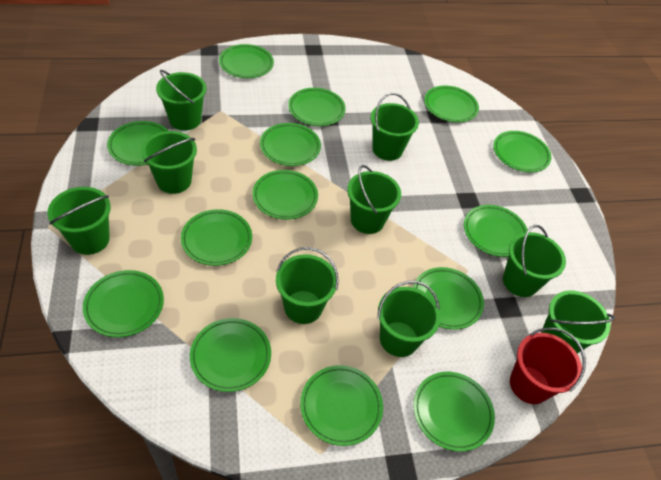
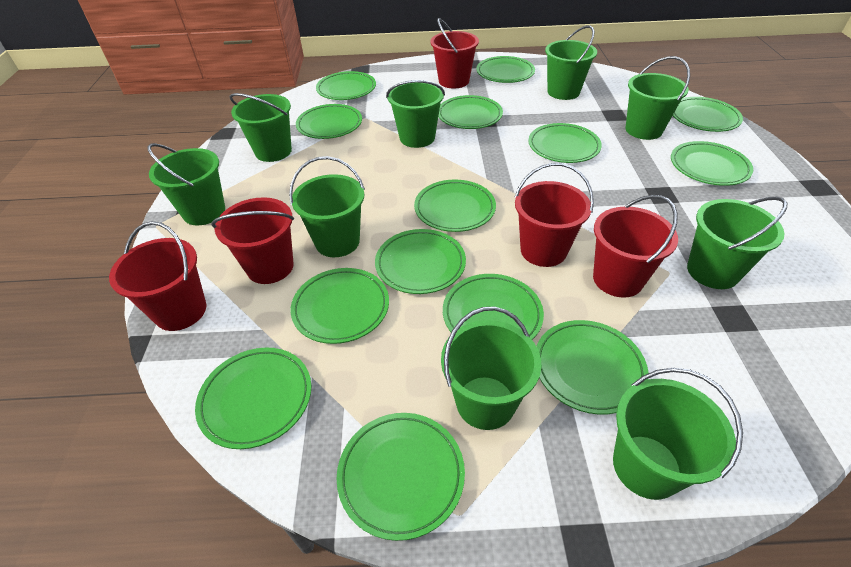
red bucket: [510,328,586,404] = 1 -> [109,221,206,331] [212,197,294,284] [430,18,479,88] [514,163,594,267] [593,195,678,298] = 5

